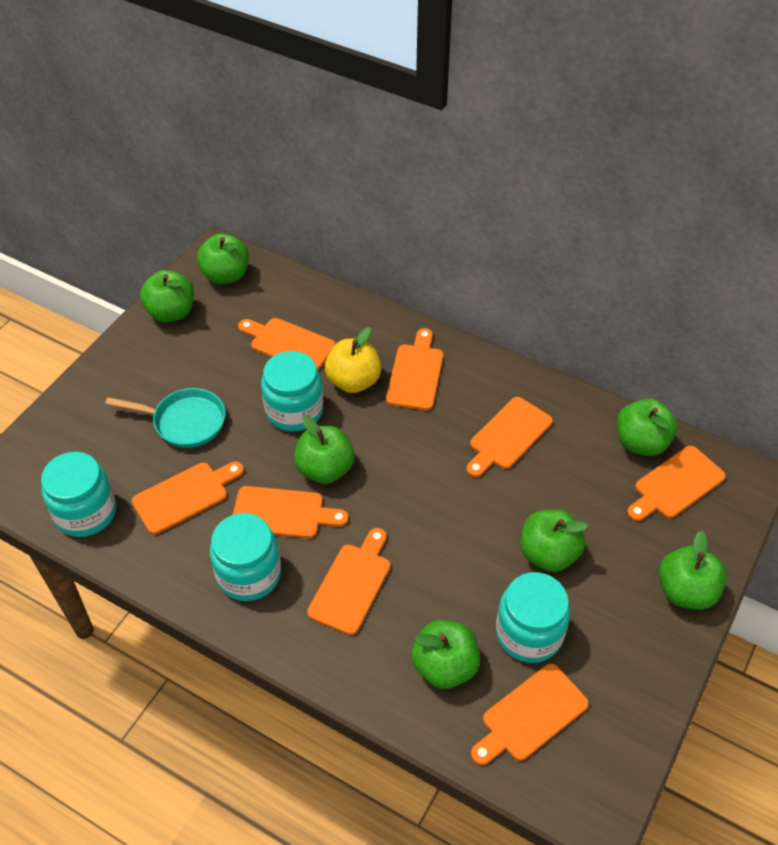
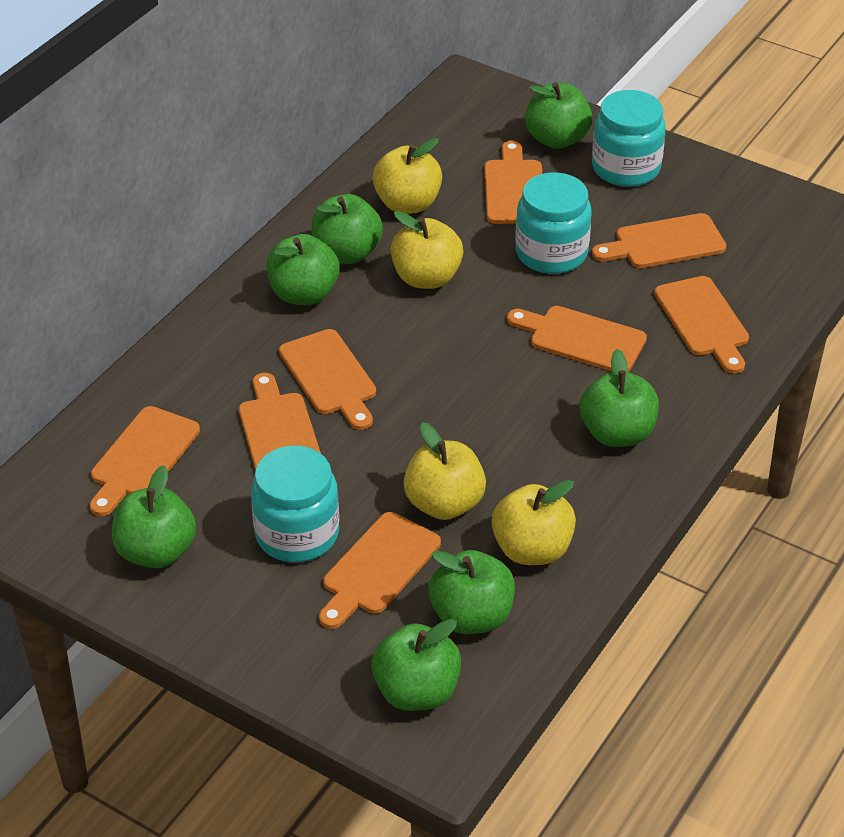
turquoise jar: [41,452,116,537] [210,513,281,601] [261,351,323,432] [496,572,570,663] = 4 -> [251,445,339,562] [515,172,592,274] [592,90,666,187] = 3
turquoise pan: [105,388,225,448] = 1 -> none = 0
yellow apple: [325,327,381,393] = 1 -> [373,138,442,214] [391,211,463,289] [403,422,486,520] [492,480,576,565] = 4

